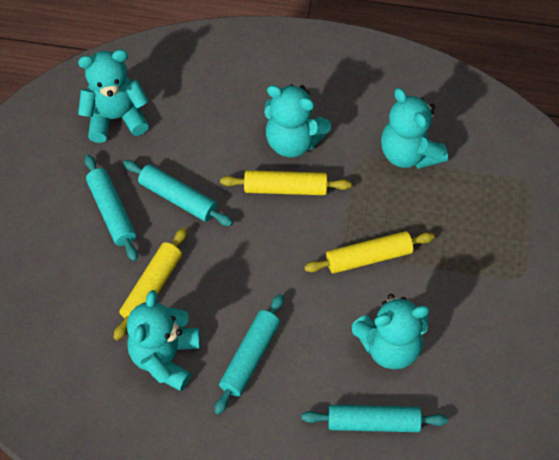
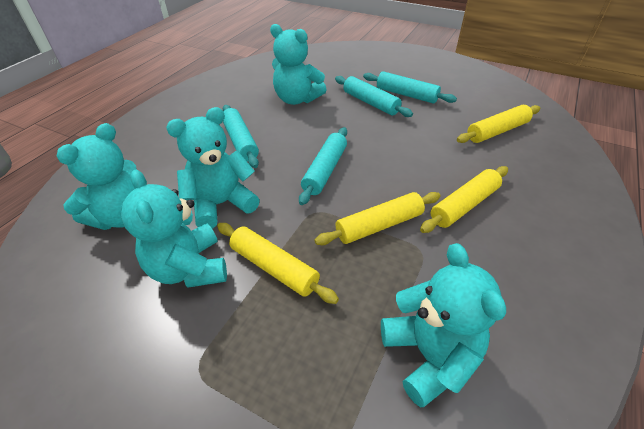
yellow rolling pin: [113,228,187,341] [220,170,351,195] [304,231,434,274] = 3 -> [217,223,339,304] [314,192,441,245] [420,166,508,233] [457,105,541,143] = 4

